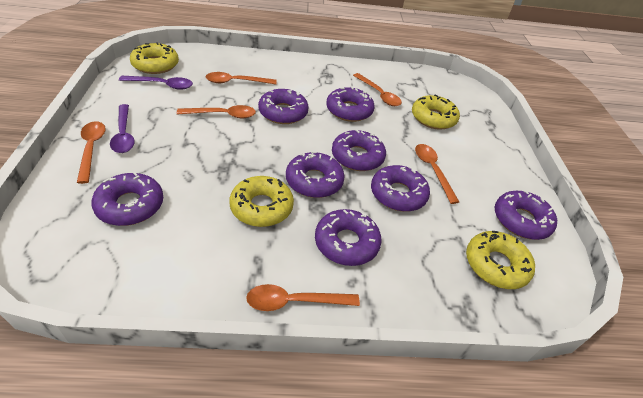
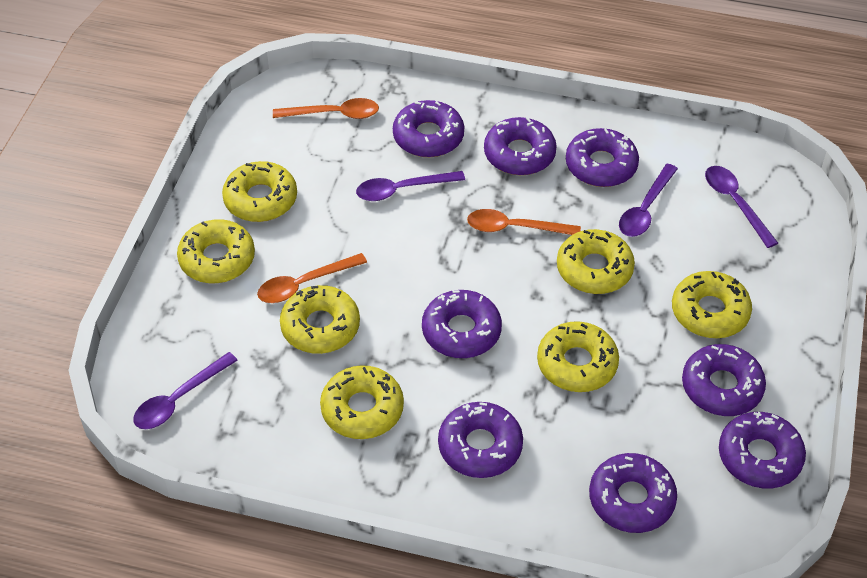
orange spoon: [77,121,106,184] [177,105,256,118] [205,72,277,84] [246,284,360,311] [353,73,402,106] [415,144,459,204] = 6 -> [257,253,367,303] [273,98,379,119] [467,209,581,235] = 3
purple spoon: [110,104,135,153] [119,76,193,90] = 2 -> [133,352,238,429] [356,171,465,201] [619,164,678,237] [705,166,778,248] = 4
yellow donut: [130,42,179,74] [229,176,294,227] [412,95,460,130] [466,231,535,289] = 4 -> [177,219,255,283] [222,161,297,222] [280,285,360,354] [320,365,404,439] [537,321,619,392] [557,229,635,294] [672,271,752,338] = 7

